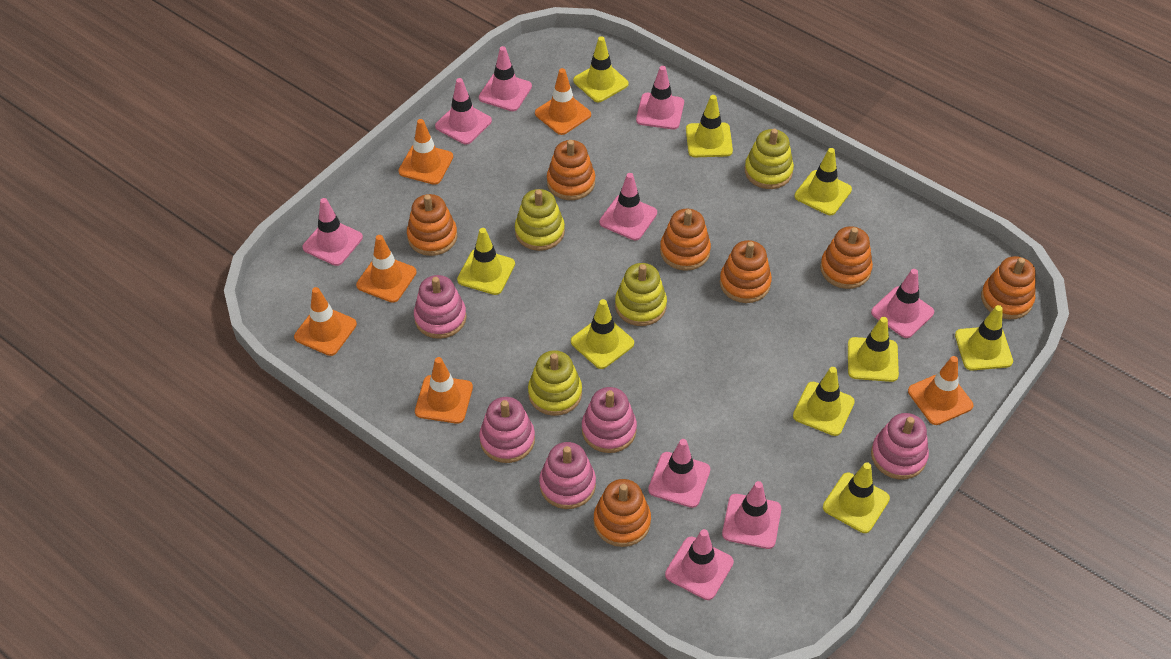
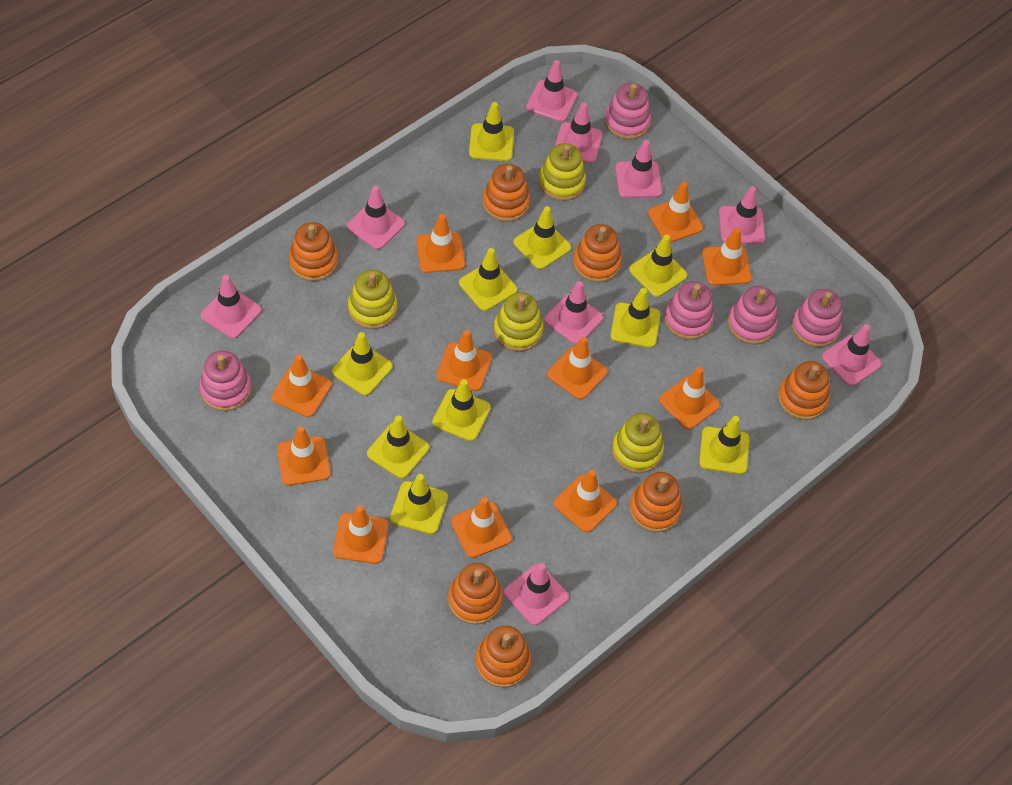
orange traffic cone: [294,287,357,356] [356,235,417,303] [398,119,453,185] [415,357,473,424] [535,68,591,135] [908,356,973,425] = 6 -> [271,354,332,417] [277,426,331,486] [333,505,389,564] [416,214,465,273] [437,330,492,391] [451,497,512,558] [547,336,607,400] [554,470,617,532] [648,181,703,242] [659,367,720,429] [702,228,752,286] = 11
yellow traffic cone: [457,228,515,295] [571,299,634,369] [573,36,629,102] [686,95,733,157] [793,367,855,436] [794,148,852,215] [823,462,890,533] [848,317,899,382] [955,305,1013,371] = 9 -> [332,332,393,396] [367,415,429,479] [390,474,448,534] [432,379,491,441] [459,248,517,311] [469,102,514,161] [514,206,571,269] [611,288,661,348] [629,234,687,297] [699,416,750,474] = 10

